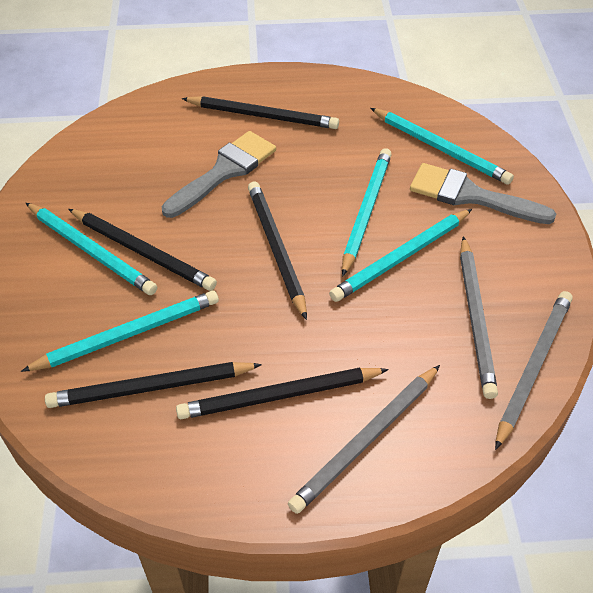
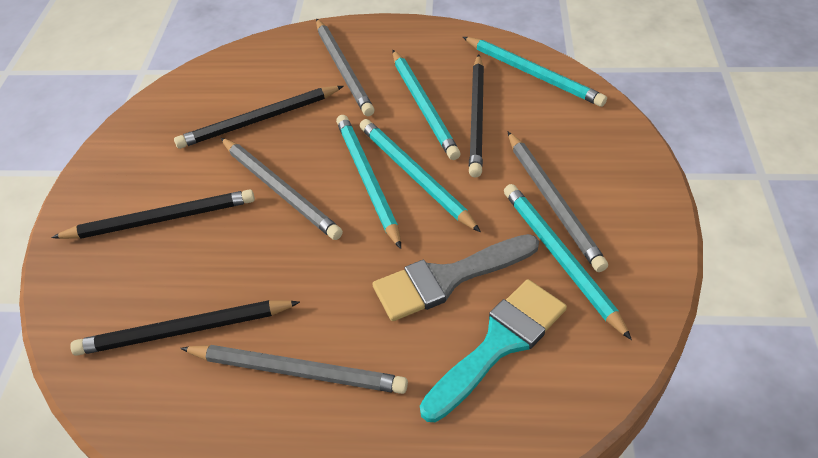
black pencil: [45,362,262,408] [68,209,217,291] [176,367,389,419] [182,96,339,129] [248,182,307,320] = 5 -> [51,189,255,239] [70,300,300,356] [174,86,344,149] [469,54,484,178] = 4
grey brush: [162,131,276,218] [410,163,556,224] = 2 -> [372,234,539,321] = 1
grey pencil: [288,365,440,514] [460,236,498,399] [495,291,573,450] = 3 -> [180,345,408,394] [221,138,343,240] [316,19,375,116] [507,131,608,272] = 4
turquoise brush: none = 0 -> [420,279,567,422] = 1

